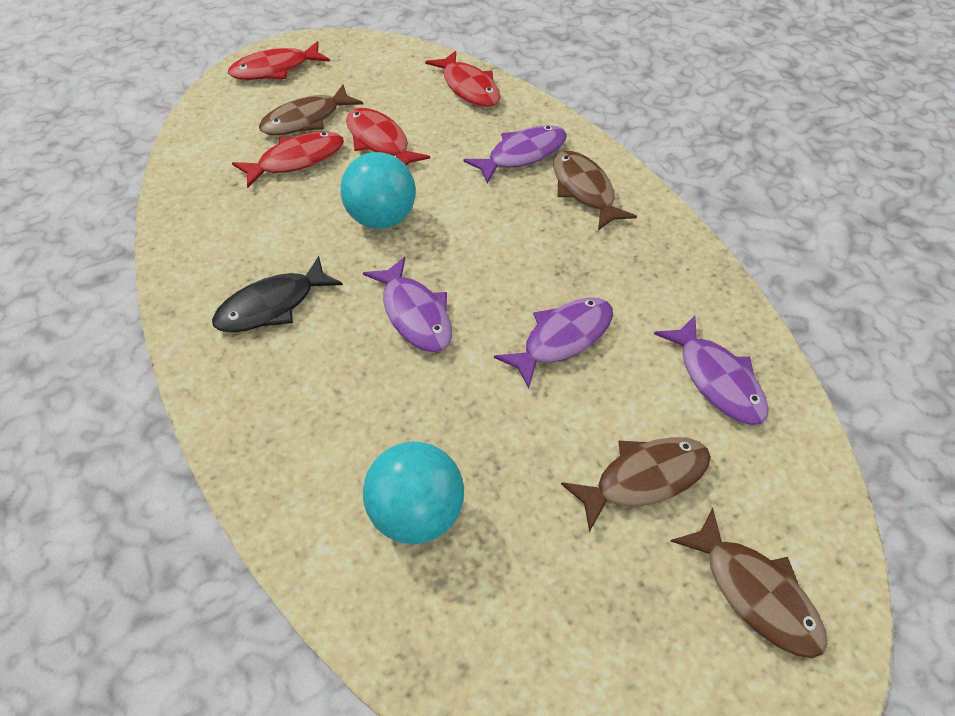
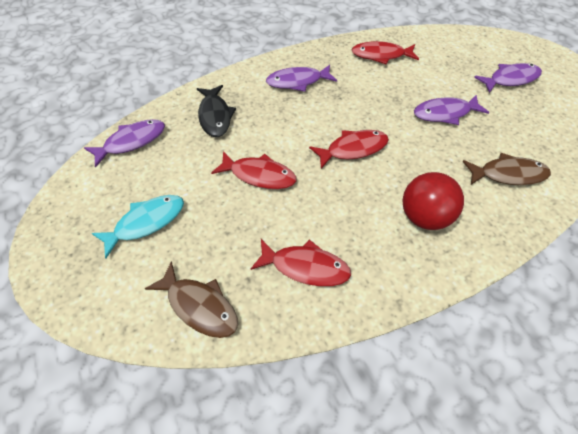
brown fish: [259,85,363,135] [553,151,637,231] [561,437,711,532] [670,508,828,658] = 4 -> [145,262,238,338] [462,153,551,185] = 2
red ball: none = 0 -> [403,172,464,230] = 1
turquoise ball: [340,152,416,229] [363,441,464,544] = 2 -> none = 0
turquoise fish: none = 0 -> [91,195,184,258] = 1

